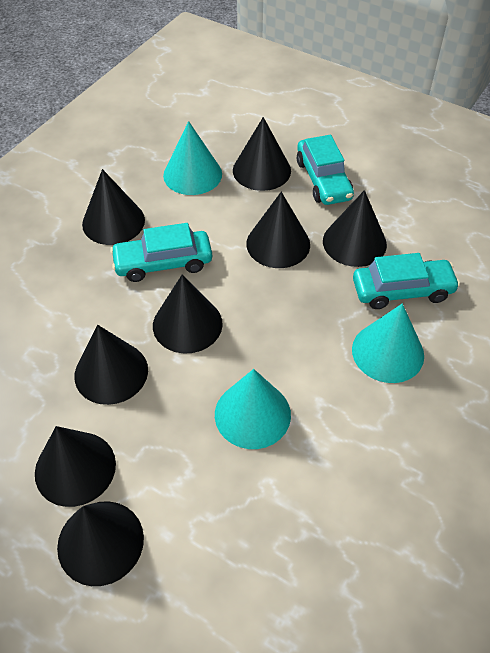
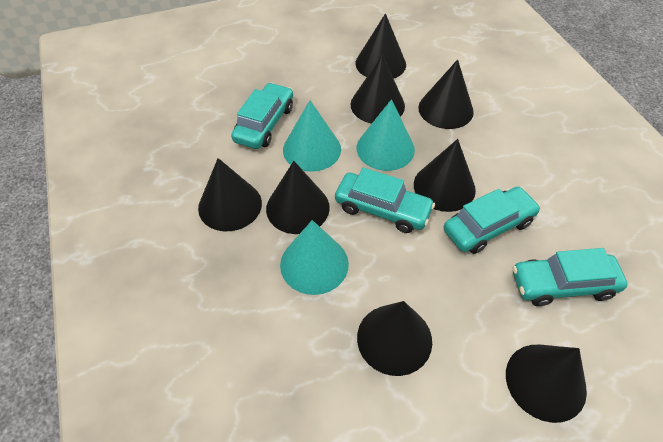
turquoise car: [110,223,212,282] [297,135,354,205] [353,253,460,309] = 3 -> [231,82,293,149] [335,167,435,233] [444,187,541,254] [513,248,628,306] = 4

